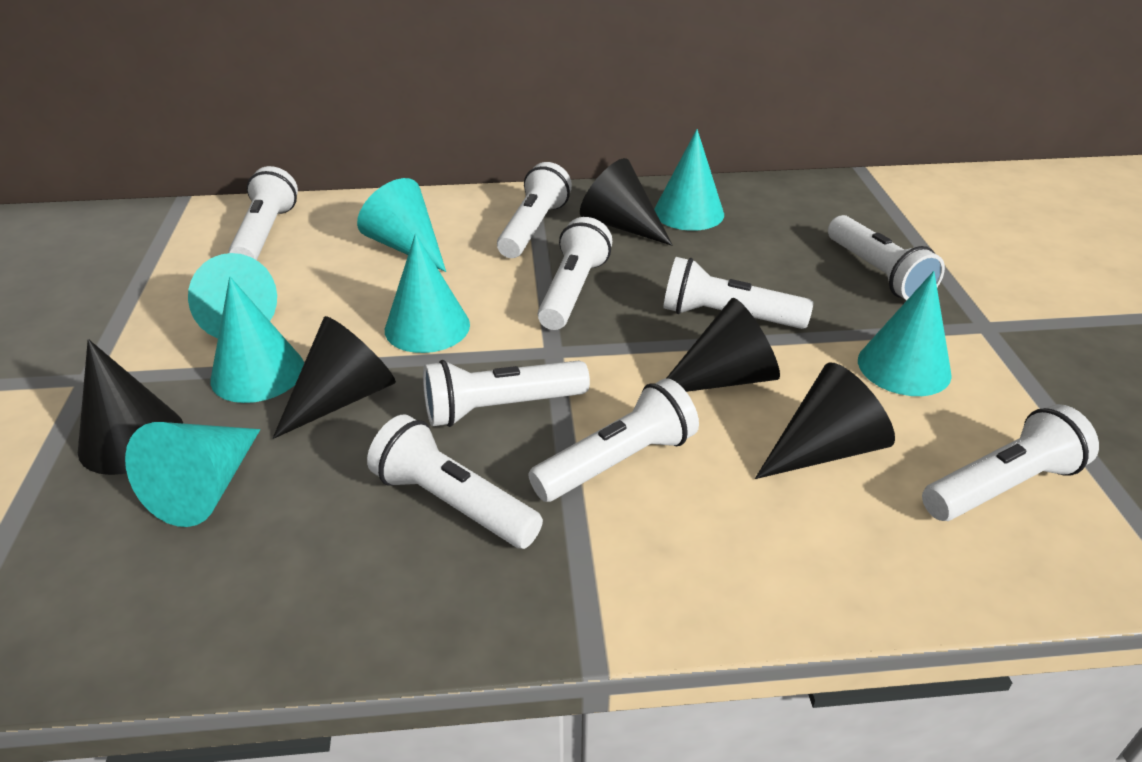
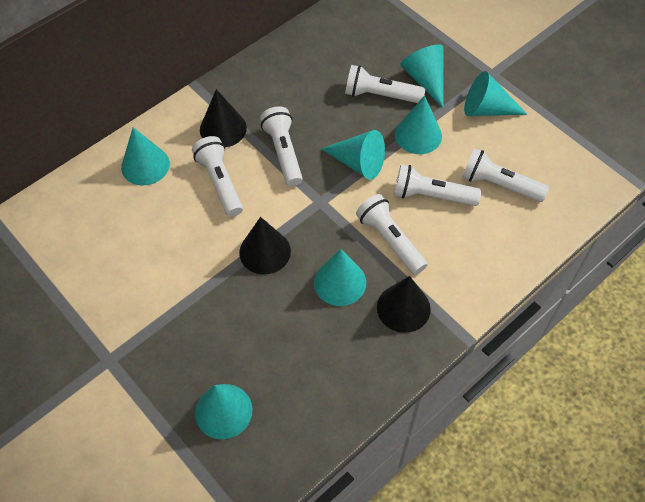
black cone: [78,339,183,475] [273,316,396,439] [580,158,673,246] [667,298,780,392] [755,362,895,479] = 5 -> [200,89,247,147] [239,217,291,274] [377,276,431,333] = 3
white flashlight: [228,166,298,260] [367,414,543,549] [423,360,590,427] [497,162,572,258] [528,378,699,502] [538,217,612,330] [663,257,813,329] [828,215,945,300] [922,404,1099,521] = 9 -> [192,136,243,217] [260,106,303,187] [345,65,425,103] [356,194,427,275] [394,165,482,206] [462,148,549,202] = 6

